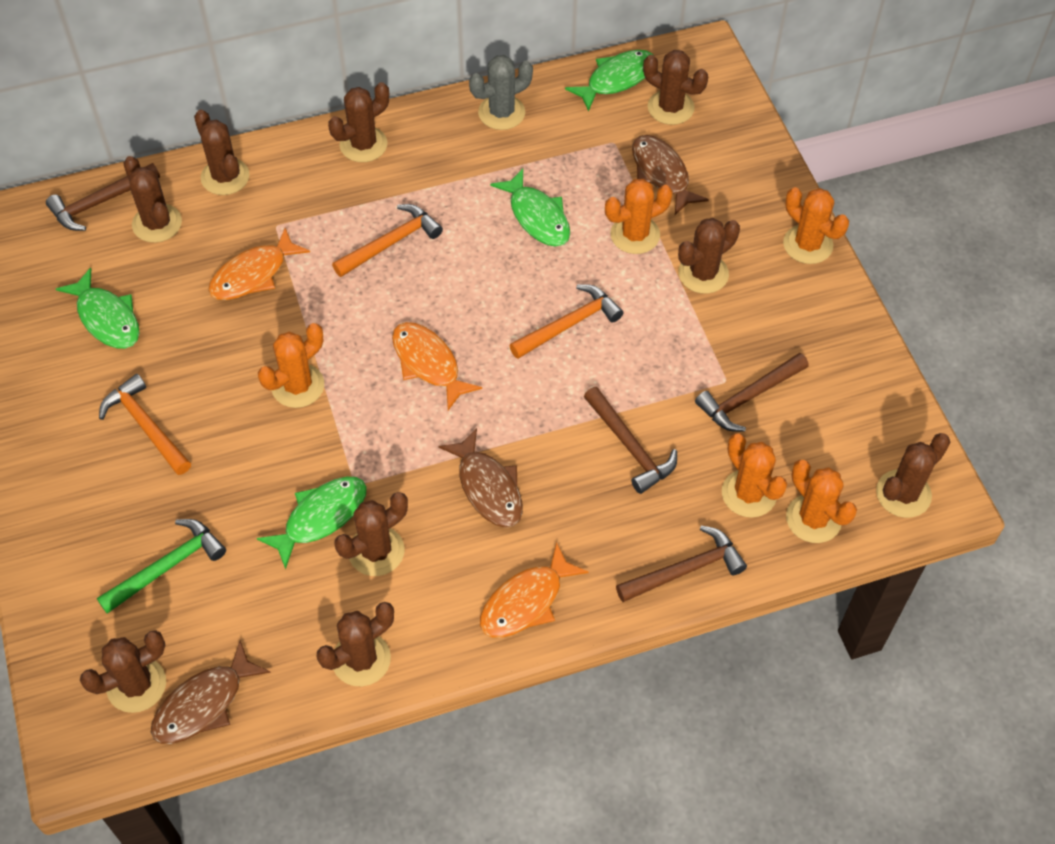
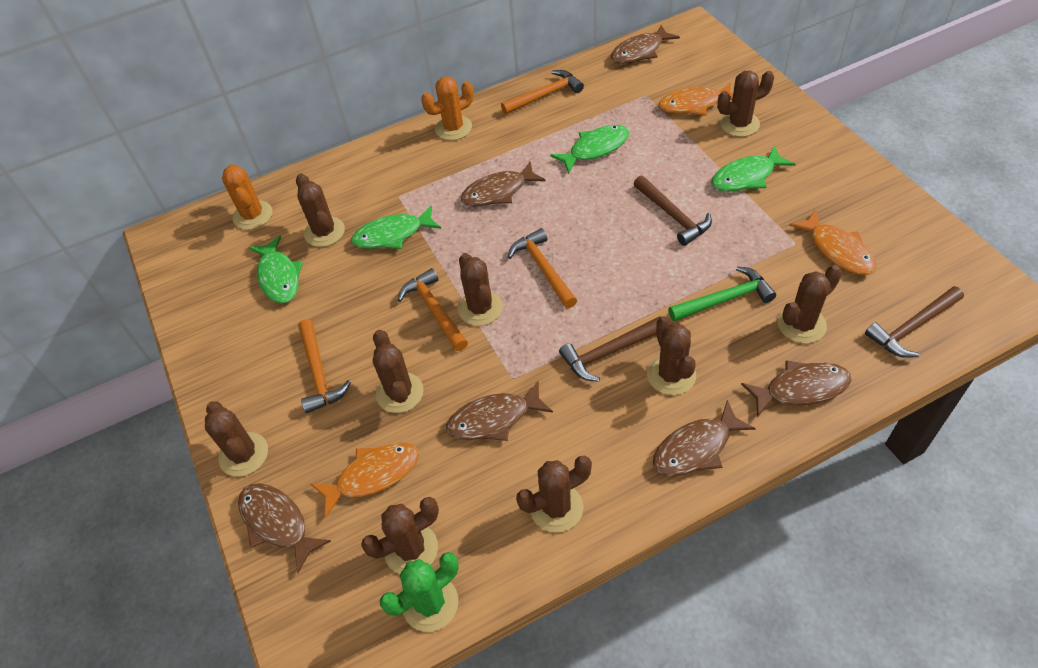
brown fish: [151,640,271,744] [438,428,523,528] [632,135,709,215] = 3 -> [238,483,331,573] [446,381,553,441] [460,161,546,207] [611,25,680,64] [653,400,756,477] [741,360,852,418] = 6
brown hammer: [46,163,160,231] [584,387,677,494] [616,526,747,602] [695,353,809,432] = 4 -> [559,316,661,382] [634,175,712,246] [865,286,964,358] = 3
green cactus: none = 0 -> [380,552,458,632] = 1
grey cactus: [469,55,533,130] = 1 -> none = 0
orange cactus: [258,323,324,408] [605,179,673,254] [722,433,787,518] [783,187,849,264] [786,460,857,543] = 5 -> [222,164,273,230] [421,76,474,140] = 2
orange hammer: [99,374,191,475] [332,204,443,277] [509,284,623,359] = 3 -> [298,319,351,413] [398,268,468,351] [501,70,584,114] [508,228,577,308] = 4

